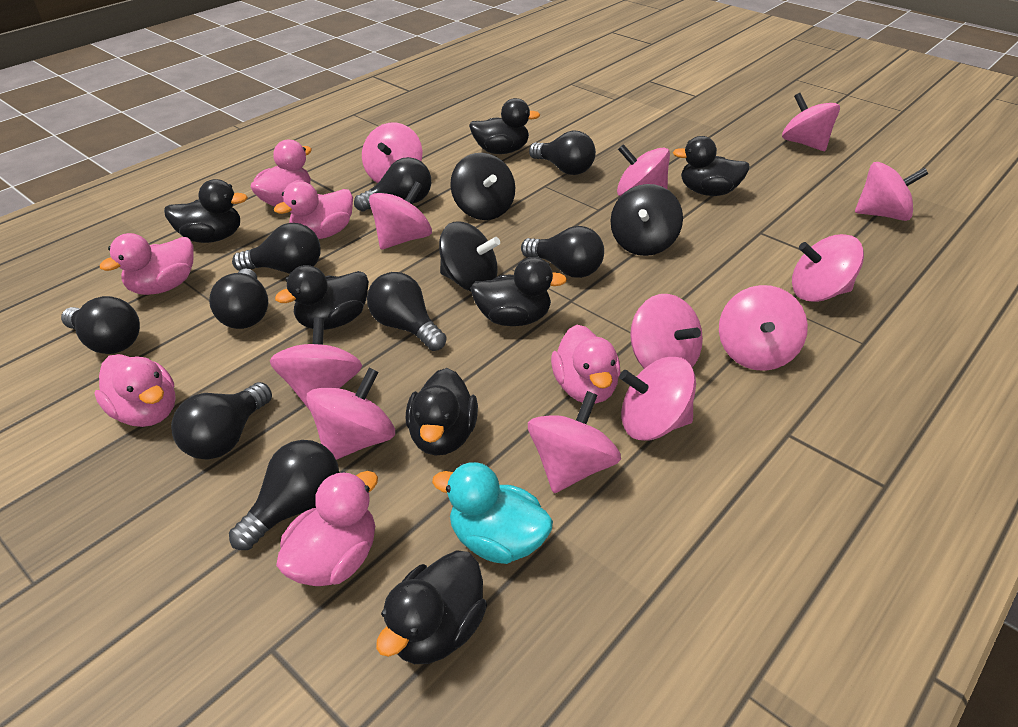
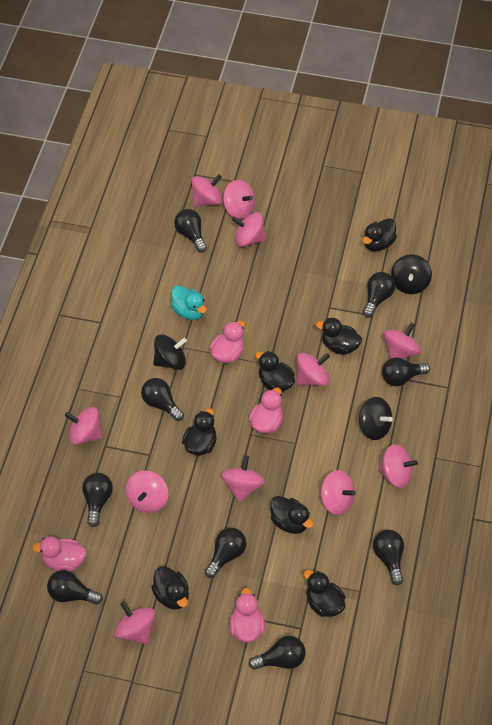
pink duck: [94,354,176,427] [100,233,194,295] [251,140,312,207] [274,181,353,239] [276,471,378,586] [551,325,620,404] = 6 -> [32,536,87,572] [210,321,245,363] [230,588,265,643] [249,387,283,433] = 4
pink spinning top: [270,317,362,410] [306,368,395,460] [362,123,422,183] [369,181,432,249] [528,391,621,493] [617,144,670,196] [619,357,696,441] [630,294,703,369] [719,285,808,371] [782,93,840,151] [792,234,864,302] [855,162,928,221] = 12 -> [65,407,103,445] [114,601,156,644] [126,471,168,513] [192,174,223,207] [221,455,265,502] [223,180,255,219] [232,212,266,247] [297,353,330,386] [320,470,356,515] [378,444,418,488] [384,322,421,359] = 11

